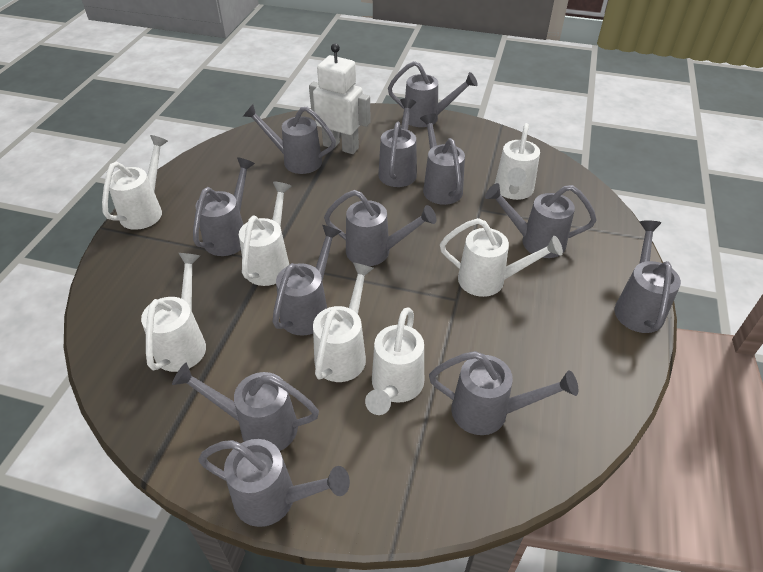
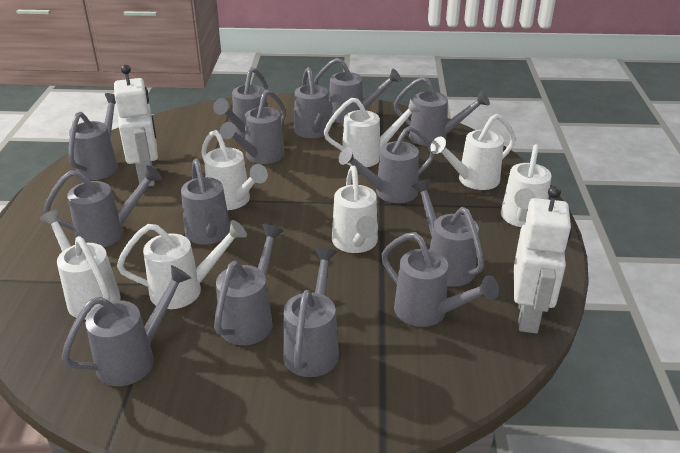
grey watering can: [172,363,319,451] [193,157,255,256] [198,439,350,527] [243,104,336,174] [272,225,342,336] [324,190,436,266] [378,98,417,187] [388,61,478,127] [420,114,465,205] [429,351,578,435] [485,183,597,258] [615,221,681,333] = 12 -> [44,165,162,247] [62,265,191,386] [68,93,118,180] [181,159,230,245] [213,67,268,138] [214,224,283,345] [220,89,286,164] [283,248,339,377] [294,67,333,138] [313,58,401,124] [339,126,435,203] [381,232,499,327] [394,77,490,146] [411,179,484,287] = 14
white robot: [309,43,371,154] = 1 -> [114,65,158,187] [514,186,572,333] = 2

